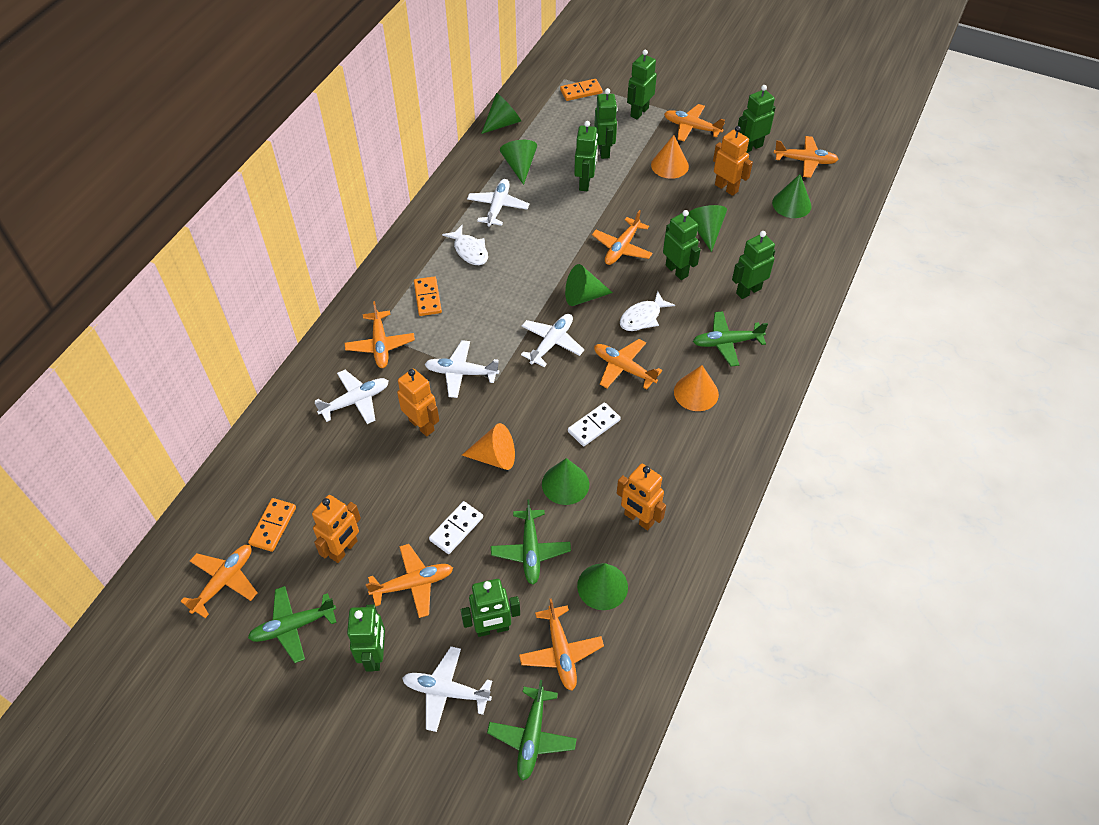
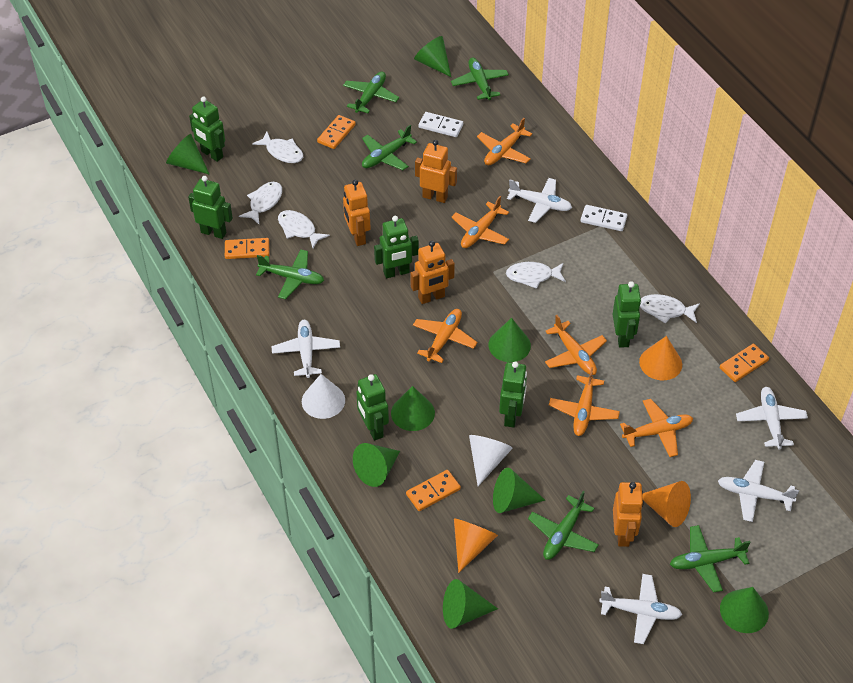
green cone: [481,93,521,134] [500,140,537,185] [542,458,589,505] [565,264,613,306] [577,563,628,610] [689,205,727,252] [772,174,811,218] = 7 -> [166,134,209,174] [353,443,400,487] [391,386,435,431] [414,36,451,77] [443,579,498,629] [488,318,531,362] [493,468,545,513] [720,587,769,633] = 8
green plane: [248,586,337,663] [487,680,577,781] [491,500,571,585] [693,311,768,367] = 4 -> [256,249,324,299] [343,71,399,113] [362,125,417,170] [451,58,509,100] [528,491,599,560] [670,525,750,593] = 6
green robot: [347,605,385,672] [461,579,520,637] [574,121,598,191] [594,88,617,159] [627,50,657,120] [663,210,701,280] [732,231,775,299] [738,85,776,153] = 8 -> [188,176,233,239] [189,96,225,162] [356,374,389,440] [374,216,419,279] [499,361,527,428] [613,281,641,347] = 6
orange domino: [248,498,296,552] [414,276,442,316] [560,79,603,101] = 3 -> [225,238,269,259] [317,115,356,149] [406,470,461,511] [720,344,769,382] = 4
orange plane: [180,545,257,618] [345,301,415,368] [366,544,453,618] [519,598,604,691] [592,210,653,265] [594,339,662,389] [664,104,725,141] [774,136,839,178] = 8 -> [413,309,478,363] [452,196,509,248] [477,118,532,165] [545,315,607,375] [549,367,620,436] [620,399,693,457] = 6
white cone: none = 0 -> [302,374,345,419] [469,435,513,486] = 2
white fish: [442,225,488,265] [620,291,675,331] = 2 -> [239,182,282,224] [252,132,303,163] [278,210,330,248] [506,262,566,289] [640,294,700,324] = 5

